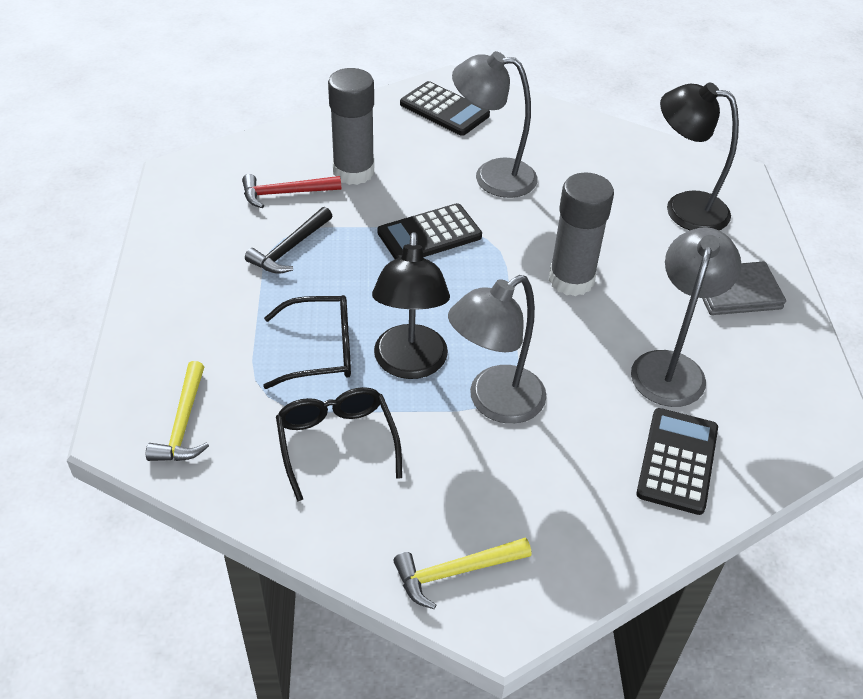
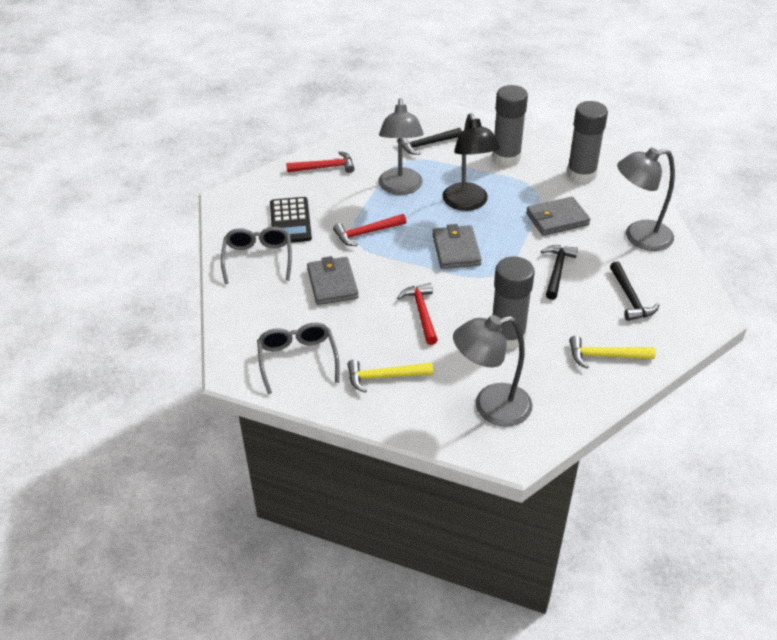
black calculator: [377,203,482,259] [400,81,490,136] [636,408,718,515] = 3 -> [270,197,312,243] = 1
black glasses: [263,295,351,389] [276,387,402,501] = 2 -> none = 0
black hammer: [245,207,332,274] = 1 -> [397,128,462,155] [541,245,578,300] [610,261,659,321] = 3
black lamp: [372,232,450,379] [660,82,739,230] = 2 -> [442,113,500,211] = 1
grey glasses: none = 0 -> [221,227,292,284] [257,323,340,395] = 2
grey glue stick: [328,68,374,185] [549,172,614,296] = 2 -> [492,85,528,166] [493,257,535,349] [567,101,608,183] = 3
grey wallet: [702,262,786,315] = 1 -> [307,256,359,305] [432,224,482,269] [526,197,590,236] = 3
red hammer: [242,174,341,208] = 1 -> [286,151,355,173] [333,214,406,246] [397,283,438,345] = 3

